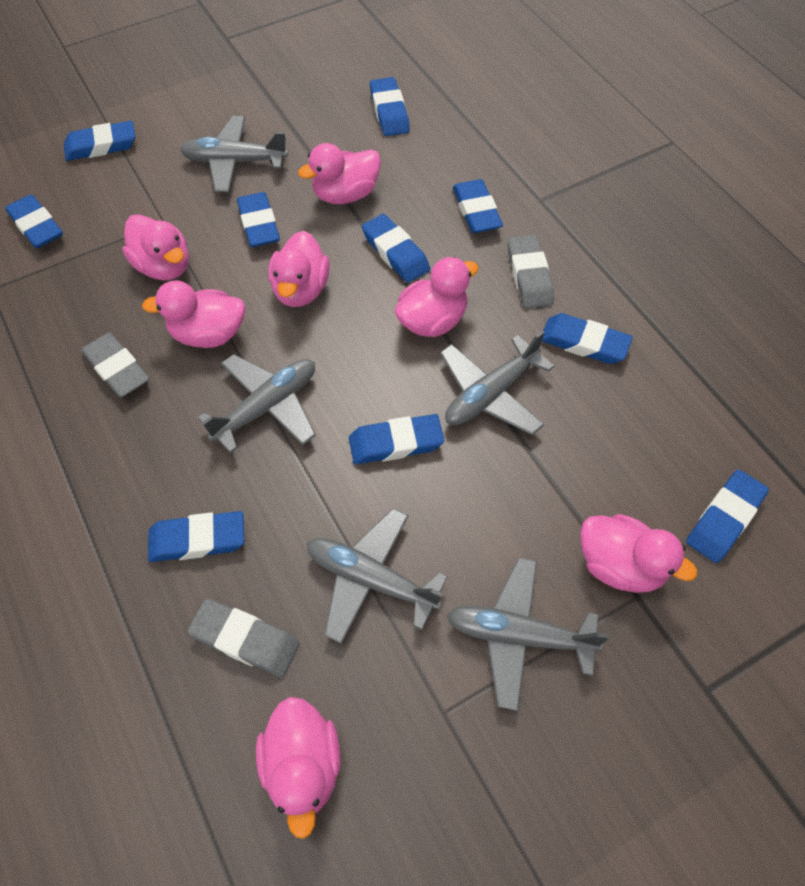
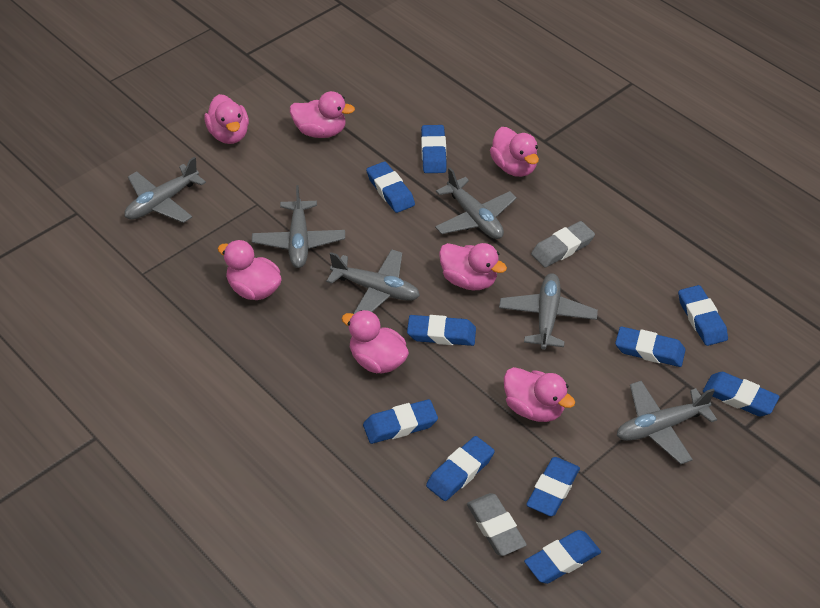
grey eraser: [81,332,149,397] [188,599,299,677] [508,235,554,308] = 3 -> [467,493,527,556] [531,221,595,267] = 2
grey plane: [180,116,288,192] [198,354,316,453] [307,508,447,644] [440,330,554,435] [447,557,610,711] = 5 -> [124,157,206,223] [252,185,345,268] [326,249,420,314] [435,168,517,239] [499,273,598,350] [617,381,717,464] = 6

